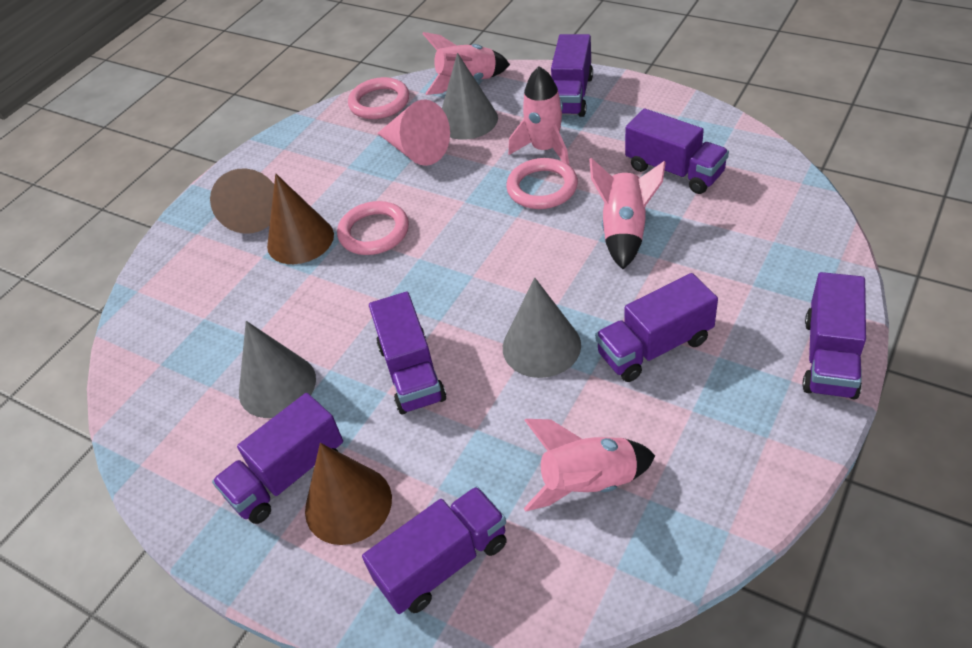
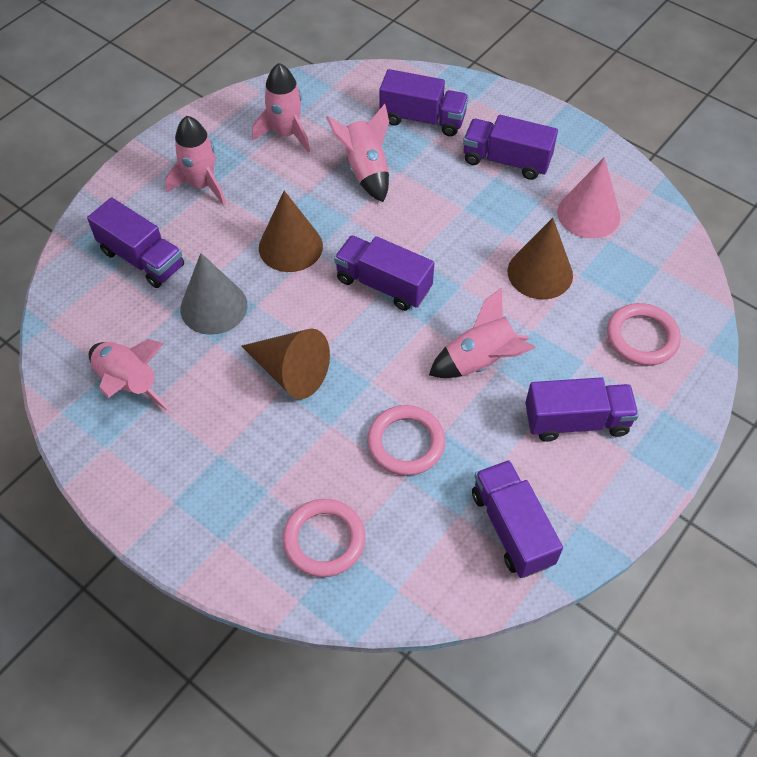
grey cone: [239,321,316,418] [442,53,498,140] [503,278,581,378] = 3 -> [180,253,247,335] = 1
pink rocket: [423,32,510,95] [508,66,570,166] [524,419,655,512] [589,158,666,269] = 4 -> [89,339,170,411] [165,116,226,205] [252,63,310,153] [326,104,389,202] [429,288,536,378] = 5
purple truck: [212,393,343,524] [362,486,507,614] [369,292,446,414] [551,34,593,117] [595,273,718,382] [625,109,729,194] [802,272,866,400] = 7 -> [87,197,184,288] [334,235,434,311] [380,69,469,136] [463,115,558,180] [472,460,563,578] [525,377,639,442] = 6

